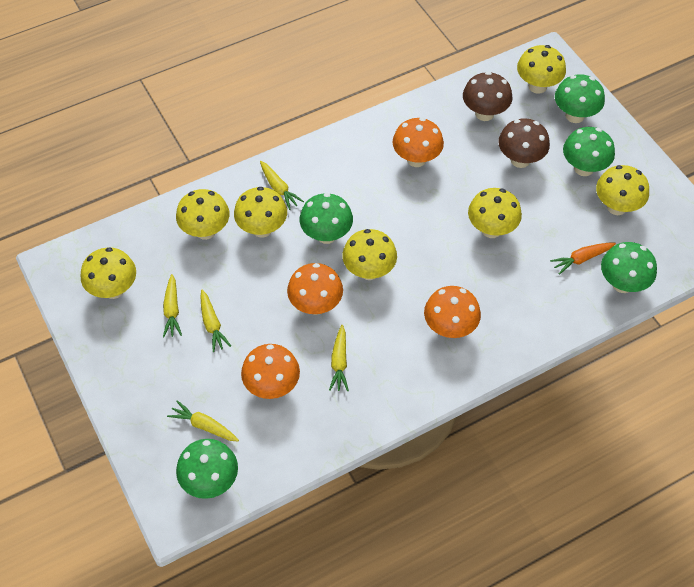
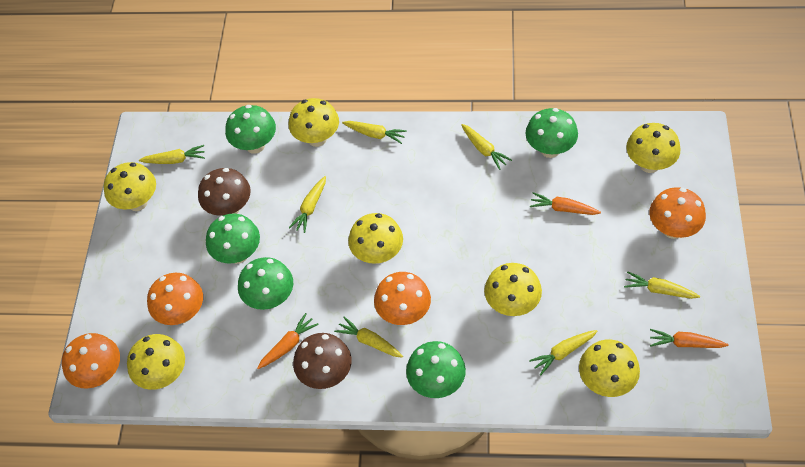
orange carrot: [550,243,616,275] = 1 -> [257,313,319,369] [530,193,601,215] [650,329,729,348] = 3
yellow carrot: [163,274,182,337] [167,400,239,441] [201,290,231,352] [260,161,304,210] [329,325,349,391] = 5 -> [139,145,205,164] [289,176,326,233] [334,317,403,358] [342,121,407,144] [461,124,512,170] [529,330,597,376] [624,271,700,299] = 7

